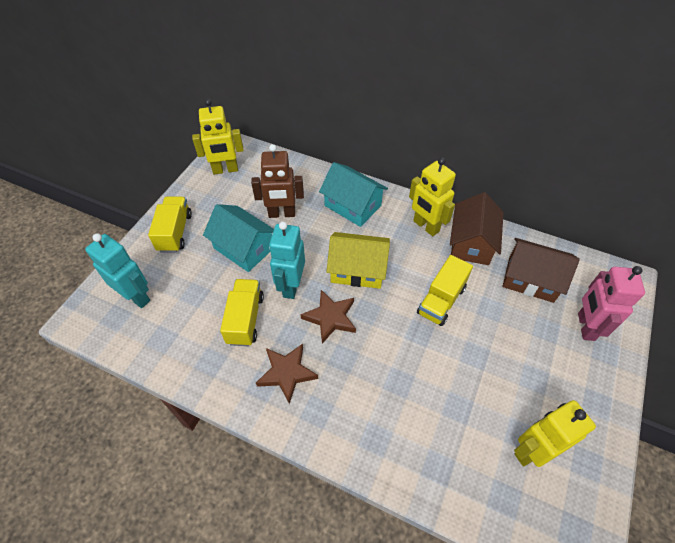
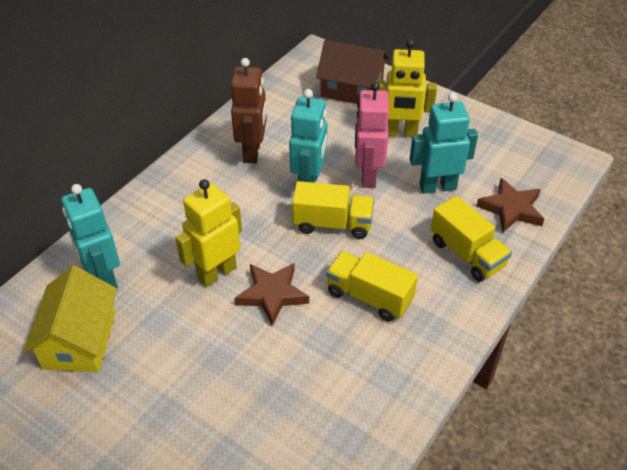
brown house: [450,192,504,265] [503,238,580,303] = 2 -> [316,40,389,104] = 1
turquoise house: [203,204,274,272] [319,162,388,227] = 2 -> none = 0
turquoise robot: [85,233,150,308] [269,221,305,299] = 2 -> [61,184,120,288] [289,89,327,183] [410,93,478,194] = 3
yellow robot: [192,99,244,175] [409,157,456,236] [514,400,596,467] = 3 -> [175,179,242,287] [375,39,437,137] = 2

